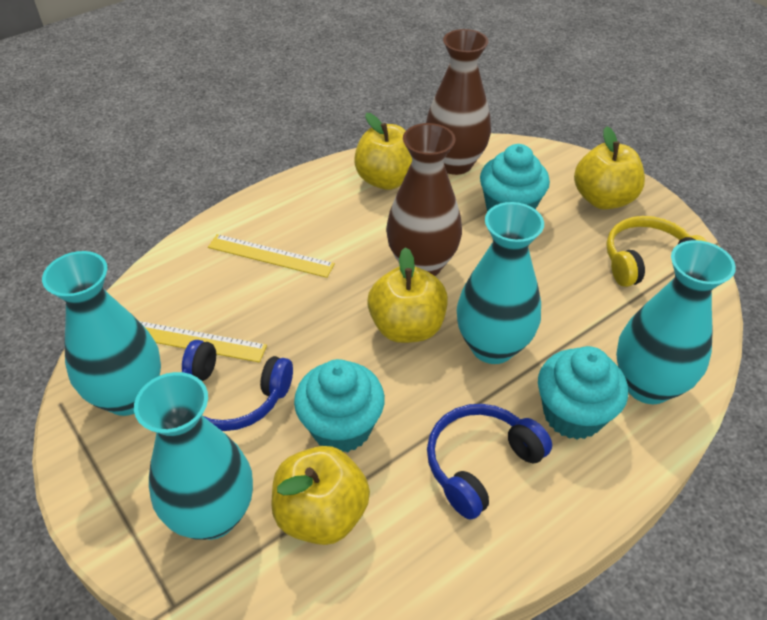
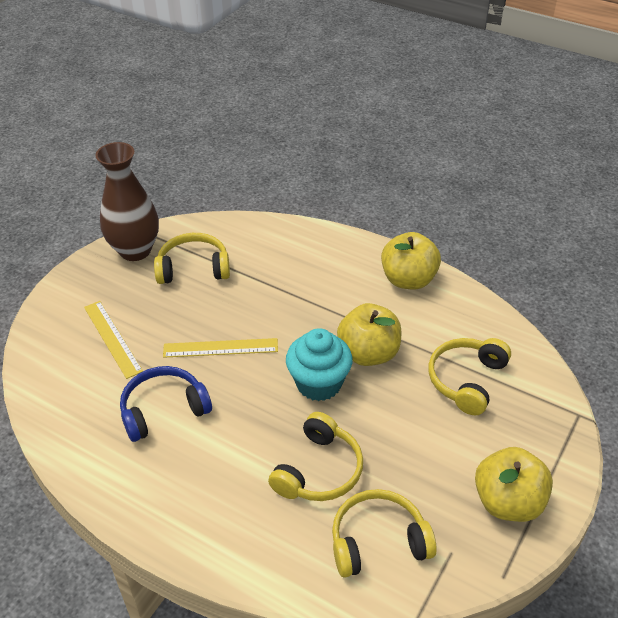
blue headphones: [182,340,293,431] [427,404,552,519] = 2 -> [120,366,212,442] = 1
brown vase: [386,123,462,276] [426,29,491,175] = 2 -> [95,142,159,261] = 1
turquoise cupcake: [294,359,385,452] [480,144,550,212] [538,346,628,439] = 3 -> [286,328,352,401] = 1
turquoise vase: [42,251,161,416] [134,372,253,540] [457,202,544,364] [616,240,736,404] = 4 -> none = 0
yellow apple: [271,446,370,545] [354,113,412,190] [367,247,448,343] [574,126,645,209] = 4 -> [337,303,401,366] [381,232,441,290] [475,447,553,522] = 3
yellow headphones: [606,216,707,287] = 1 -> [154,233,230,284] [268,412,363,501] [332,489,437,578] [429,338,511,415] = 4

